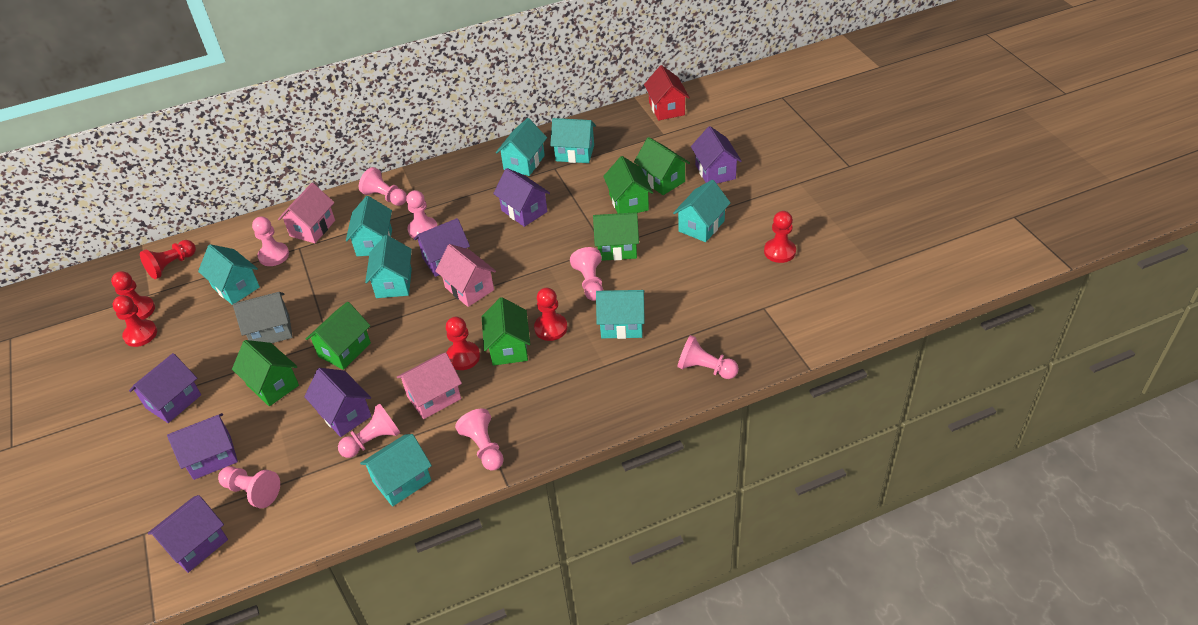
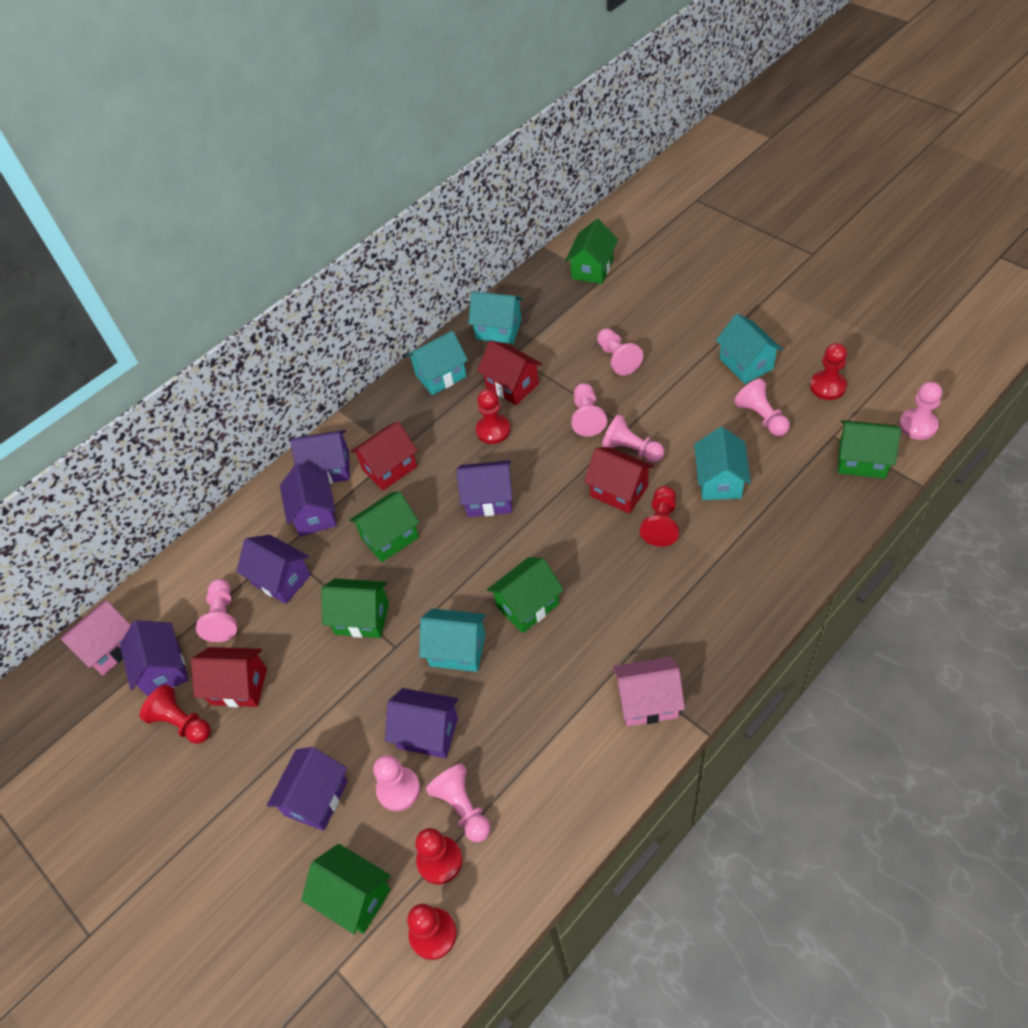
grey house: [233,292,293,343] = 1 -> none = 0
pink house: [278,183,335,243] [397,353,462,419] [435,244,496,307] = 3 -> [60,600,131,675] [613,657,685,726] = 2
red house: [644,65,690,121] = 1 -> [191,647,267,707] [351,421,418,490] [477,340,542,405] [584,447,654,514] = 4
turquoise house: [198,244,260,305] [346,196,392,256] [360,434,432,507] [365,235,412,298] [496,118,547,176] [550,118,596,163] [596,290,645,339] [673,180,730,242] = 8 -> [406,331,468,395] [419,609,486,672] [468,291,523,344] [694,427,751,500] [716,314,783,384] = 5

